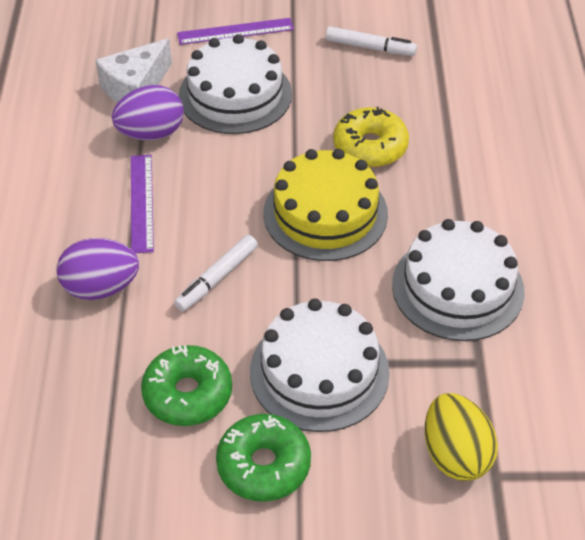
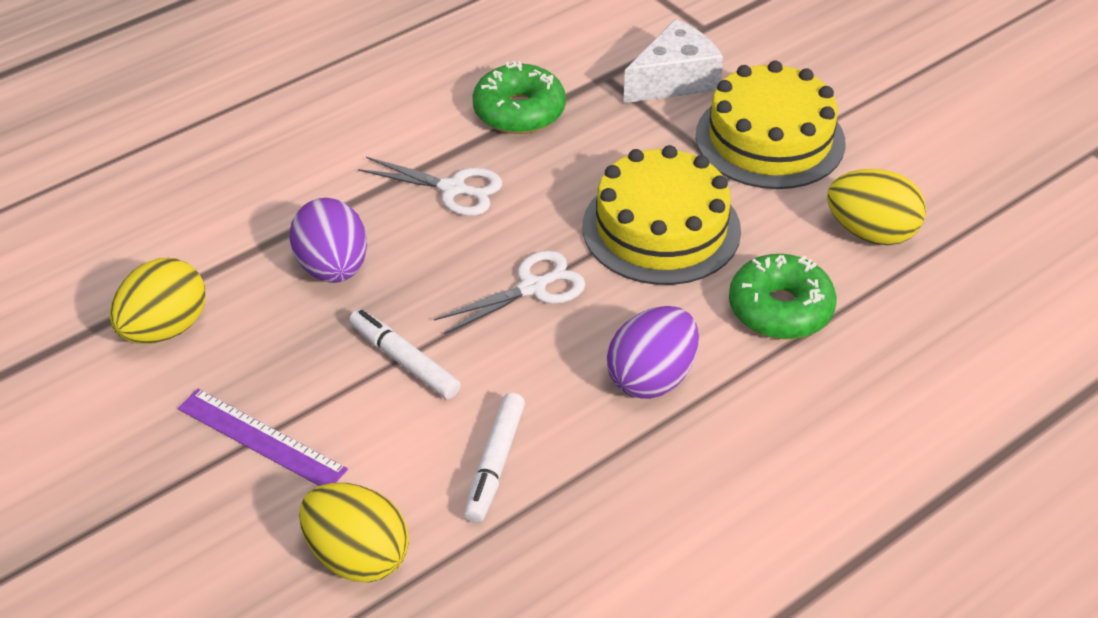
purple ruler: [131,155,154,253] [177,18,294,45] = 2 -> [178,389,348,486] = 1
white cake: [179,34,292,134] [250,298,390,432] [392,219,524,341] = 3 -> none = 0
white scissors: none = 0 -> [358,157,502,216] [434,251,585,334] = 2
yellow cake: [263,149,388,261] = 1 -> [583,145,741,285] [696,61,846,189] = 2
yellow donut: [333,107,409,167] = 1 -> none = 0
yellow egg: [425,393,498,481] = 1 -> [110,258,206,344] [299,483,409,583] [827,169,926,245] = 3

